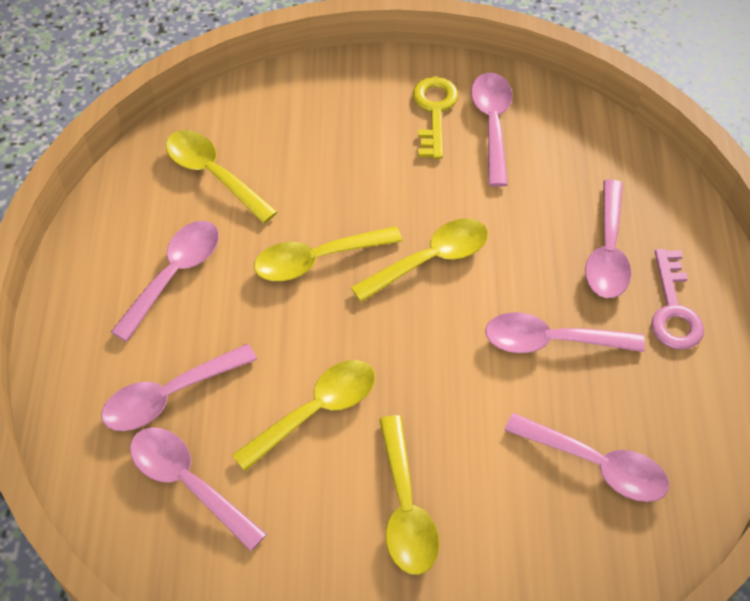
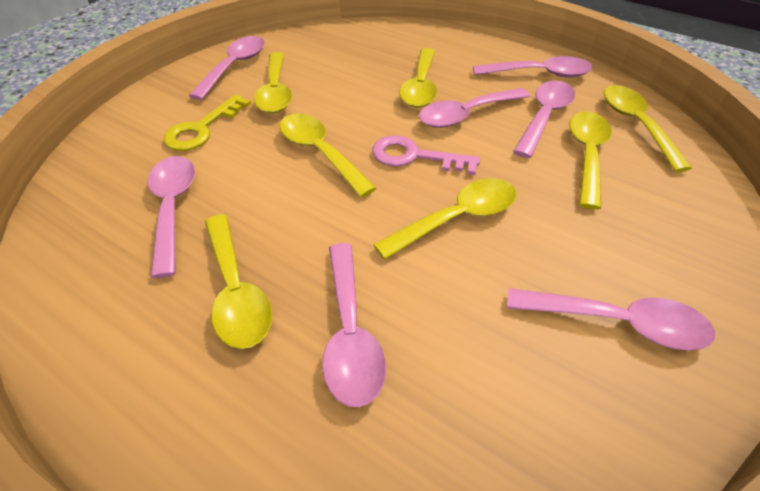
yellow spoon: [166,130,277,224] [232,360,375,471] [254,226,402,281] [351,218,488,302] [379,415,439,575] = 5 -> [205,214,273,349] [254,52,292,113] [280,114,377,197] [373,178,517,260] [399,48,437,107] [569,112,612,209] [604,85,692,172] = 7

